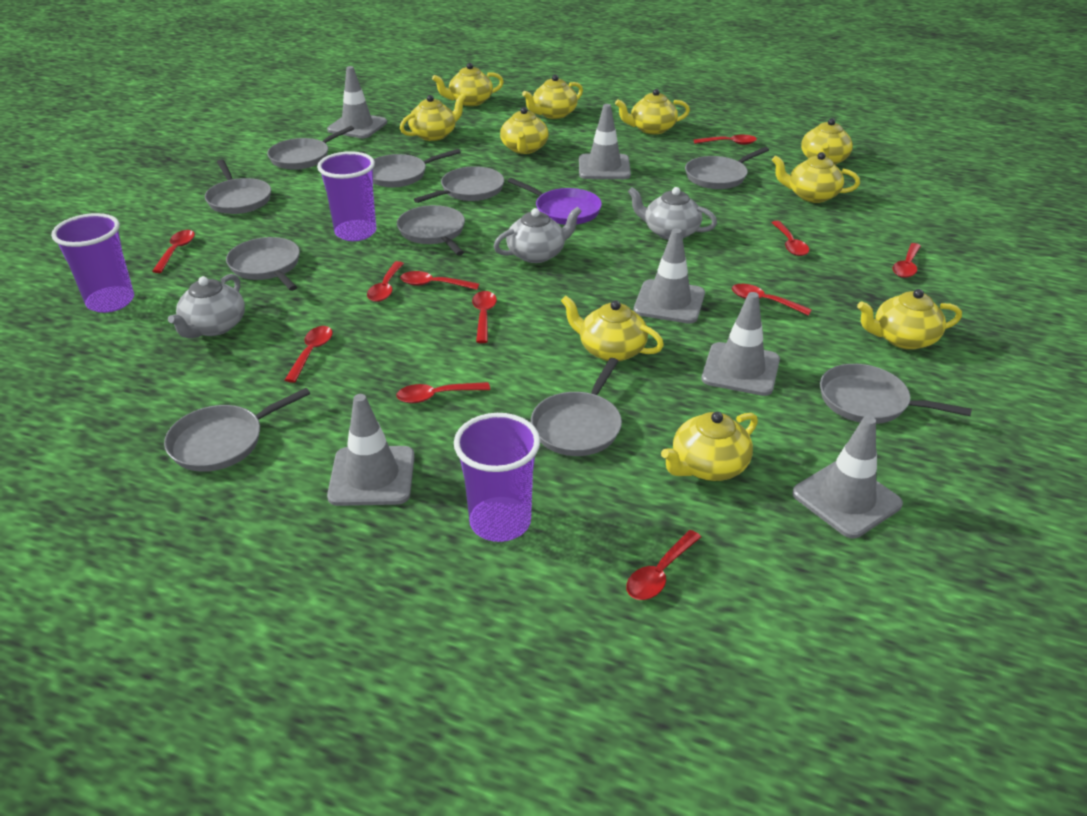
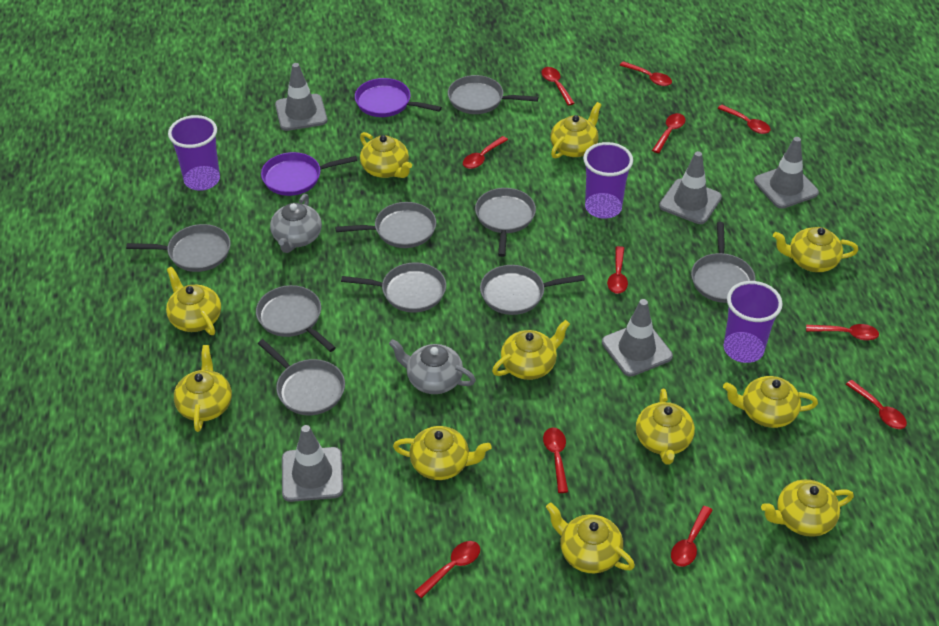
grey pan: [164,388,310,472] [205,159,271,214] [226,237,300,291] [267,126,354,170] [373,149,461,187] [397,205,465,255] [414,166,504,203] [531,358,622,456] [685,147,769,189] [820,364,972,424] = 10 -> [126,224,230,272] [256,285,336,352] [258,339,345,415] [335,202,436,248] [341,263,446,312] [448,75,539,114] [475,188,536,257] [480,265,585,315] [691,222,756,303] = 9
grey teapot: [168,274,245,338] [493,207,582,263] [628,187,717,240] = 3 -> [270,194,322,253] [389,339,476,394] = 2
grey traffic cone: [327,66,387,138] [327,394,415,506] [579,104,631,179] [634,228,705,324] [702,292,780,396] [792,416,903,538] = 6 -> [275,63,327,131] [282,425,343,502] [602,299,673,377] [659,151,722,224] [754,137,819,209] = 5
purple pan: [508,178,602,225] = 1 -> [261,152,357,196] [355,78,442,117] = 2
yellow teapot: [400,94,466,141] [432,63,504,106] [500,107,549,154] [522,75,583,119] [561,296,664,362] [615,89,690,134] [661,412,758,481] [772,152,860,203] [801,118,853,165] [857,289,962,350] = 10 -> [166,267,221,335] [174,345,232,432] [360,132,412,178] [393,426,492,480] [492,320,570,380] [546,502,635,574] [550,102,601,159] [636,388,695,465] [723,376,818,428] [761,480,854,537] [773,227,858,272] = 11

